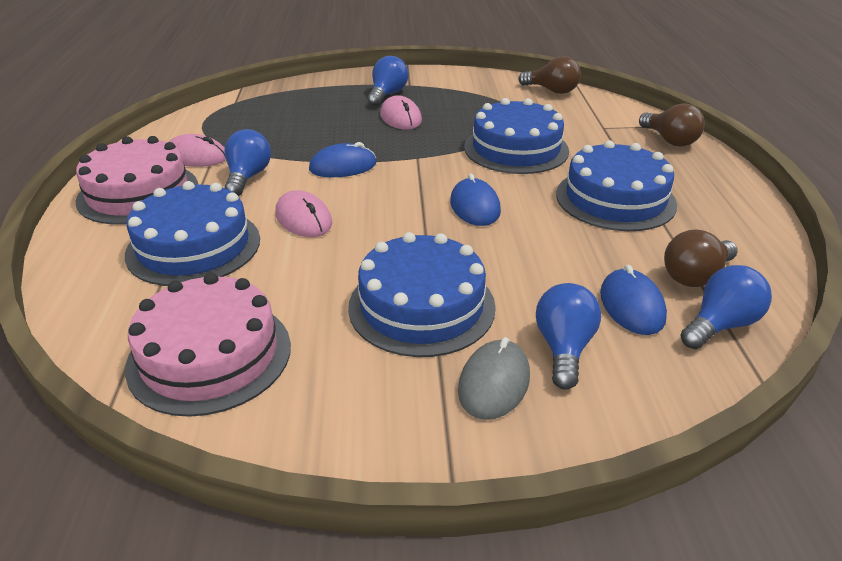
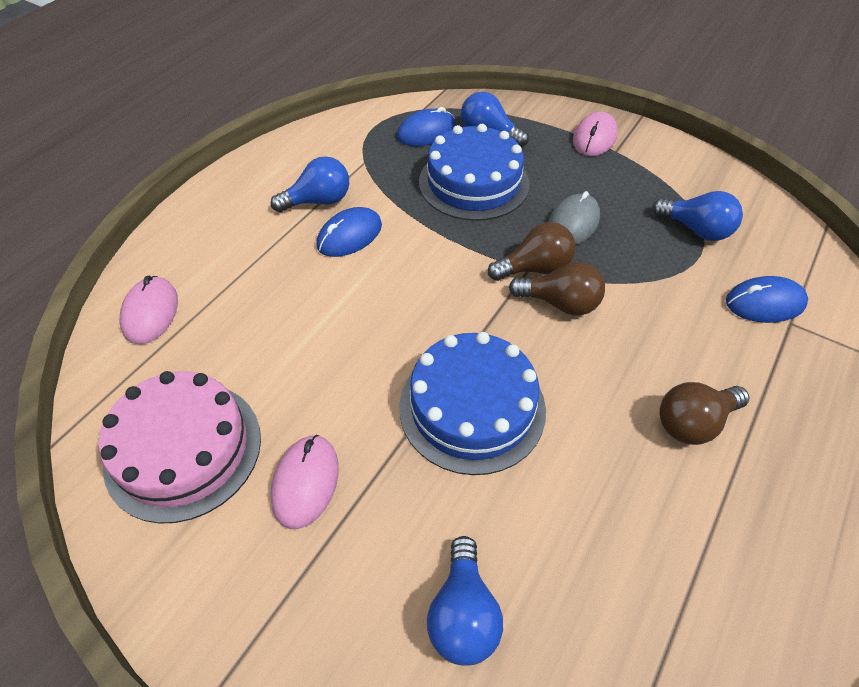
blue cake: [125,181,260,286] [348,232,496,357] [464,98,569,174] [556,140,677,231] = 4 -> [399,332,546,475] [419,124,529,221] = 2
pink cake: [76,136,198,225] [125,273,291,417] = 2 -> [99,371,261,524] = 1

